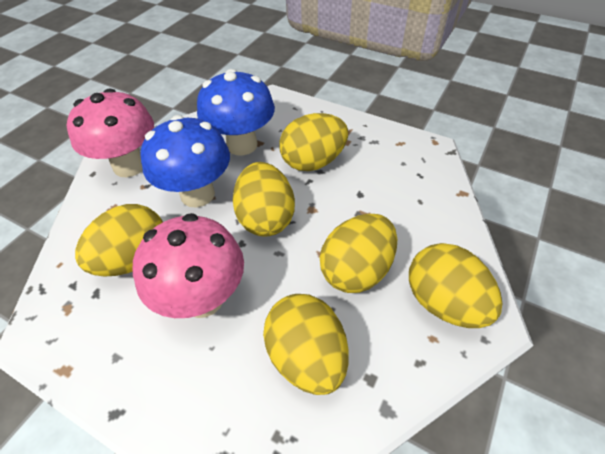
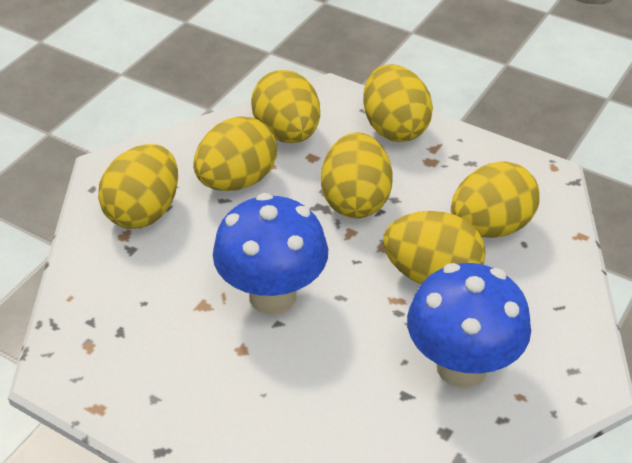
pink mushroom: [67,88,154,177] [133,213,244,318] = 2 -> none = 0
yellow egg: [75,204,163,277] [233,162,295,237] [263,294,348,395] [279,113,348,171] [320,214,397,293] [409,243,503,328] = 6 -> [98,144,178,229] [193,116,277,191] [251,70,320,143] [321,132,393,218] [363,64,433,142] [383,211,486,284] [451,161,540,238] = 7

